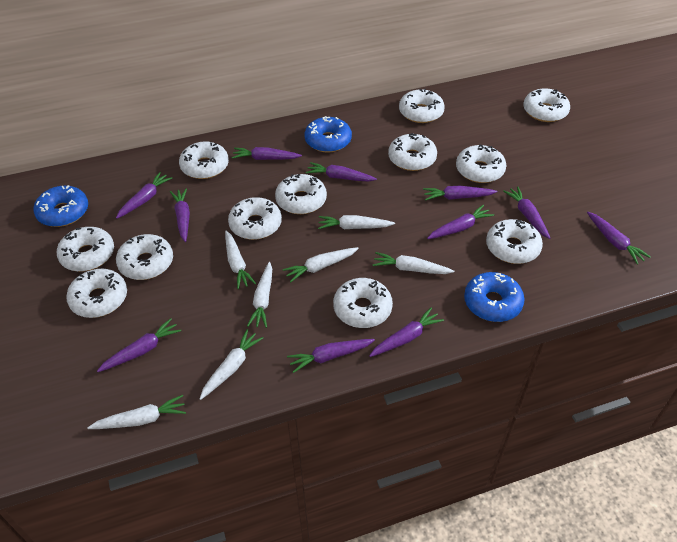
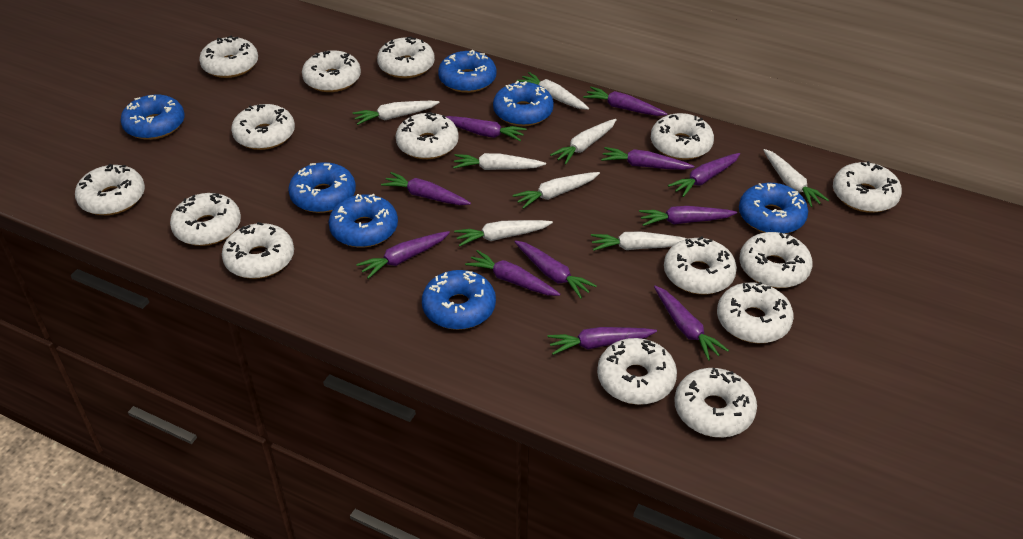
blue donut: [34,185,88,227] [304,116,352,152] [464,272,524,322] = 3 -> [121,94,185,140] [288,162,356,213] [329,194,398,247] [422,270,496,330] [438,50,496,93] [493,81,554,126] [739,183,808,234] = 7
white carrot: [87,395,186,429] [200,329,263,400] [225,231,256,289] [247,262,272,328] [283,247,359,282] [318,215,395,229] [373,252,454,274] = 7 -> [353,101,440,125] [453,153,546,170] [454,220,553,247] [513,172,600,209] [517,72,589,110] [550,119,617,164] [591,231,688,251] [763,149,829,207] = 8
white donut: [57,227,114,272] [66,269,127,318] [116,234,173,280] [179,141,229,179] [228,197,282,240] [275,174,327,214] [333,278,393,328] [388,133,437,171] [399,89,445,123] [456,144,506,183] [486,219,543,264] [523,88,570,122] = 12 -> [75,164,145,215] [170,193,241,246] [199,36,258,78] [222,222,294,279] [231,104,295,150] [302,50,361,92] [377,37,435,78] [396,112,459,159] [597,338,677,405] [651,113,714,160] [664,236,737,294] [674,368,757,437] [717,282,794,343] [739,232,813,288] [833,161,902,213] = 15

